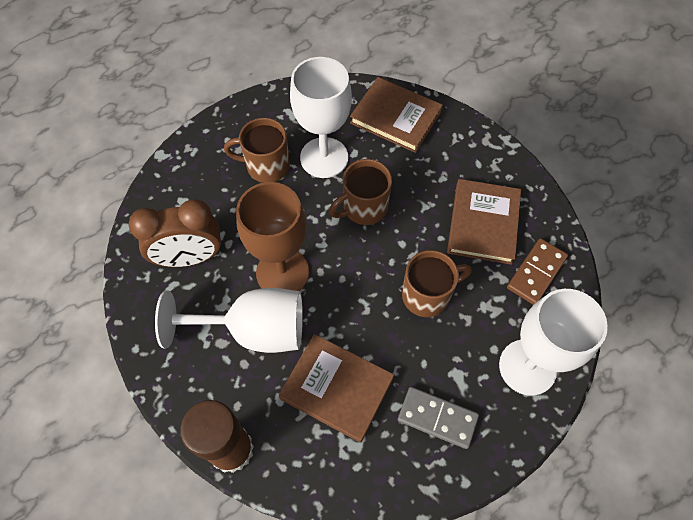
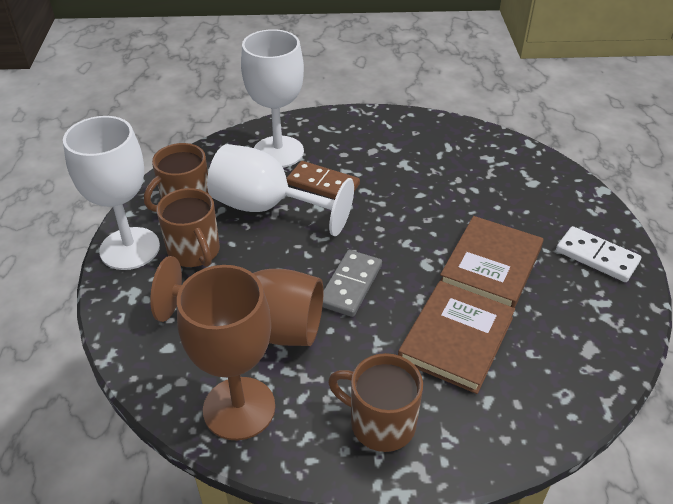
brown book: [279,334,394,443] [350,77,443,153] [447,179,521,265] = 3 -> [398,281,515,394] [440,216,543,308] = 2
brown clock: [129,199,221,267] = 1 -> none = 0
brown glue stick: [180,400,254,473] = 1 -> none = 0
brown goblet: [236,182,309,291] = 1 -> [150,256,323,346] [177,265,275,440] = 2
white domino: none = 0 -> [556,226,641,282] = 1

